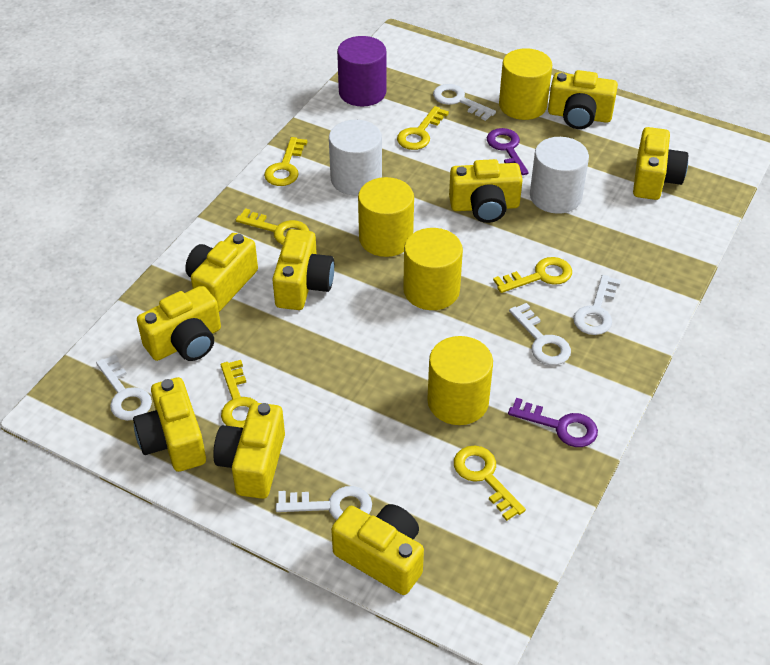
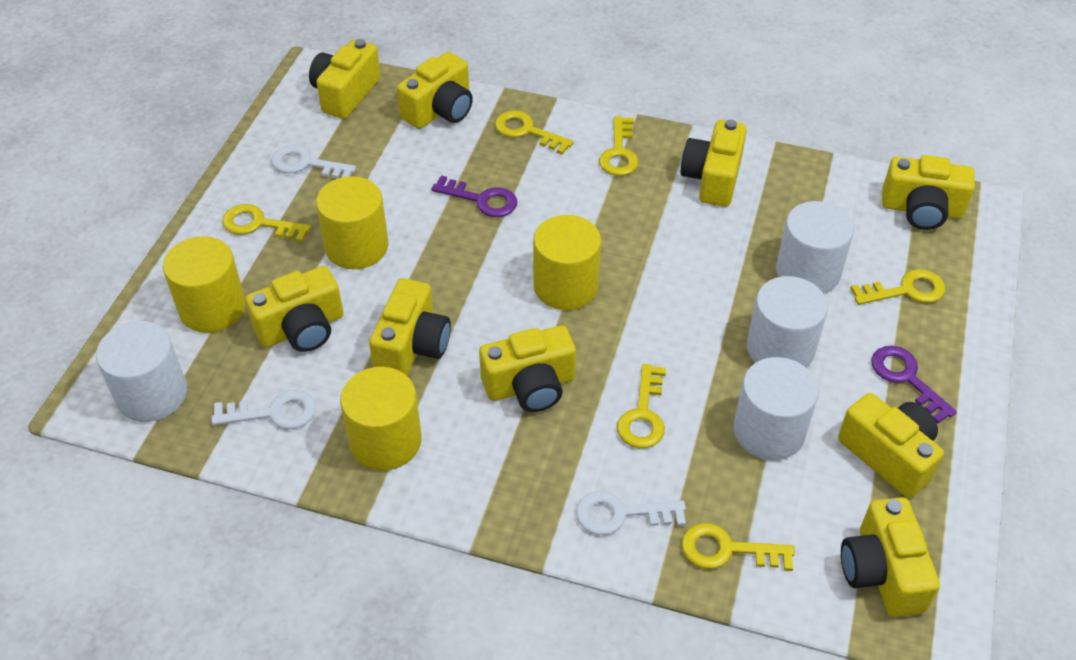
purple cylinder: [337,36,387,107] = 1 -> none = 0
white cylinder: [329,120,382,196] [530,137,589,214] = 2 -> [96,321,187,422] [733,357,818,461] [747,276,828,368] [776,201,854,294] = 4
white key: [96,354,152,421] [276,486,372,520] [433,84,496,121] [509,303,571,365] [573,275,621,335] = 5 -> [212,390,316,429] [271,145,356,178] [576,491,686,535] = 3

